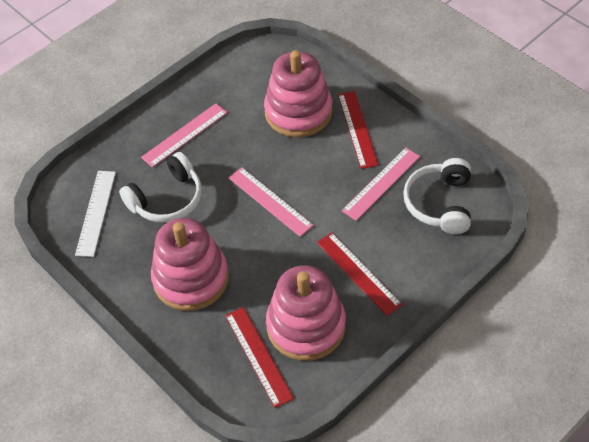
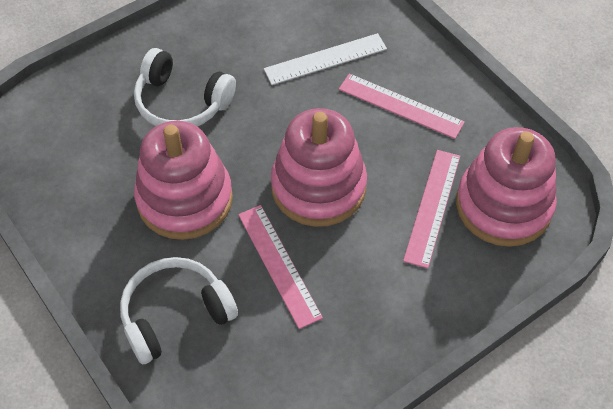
red ruler: [225,307,294,408] [317,232,402,316] [338,91,379,169] = 3 -> none = 0

